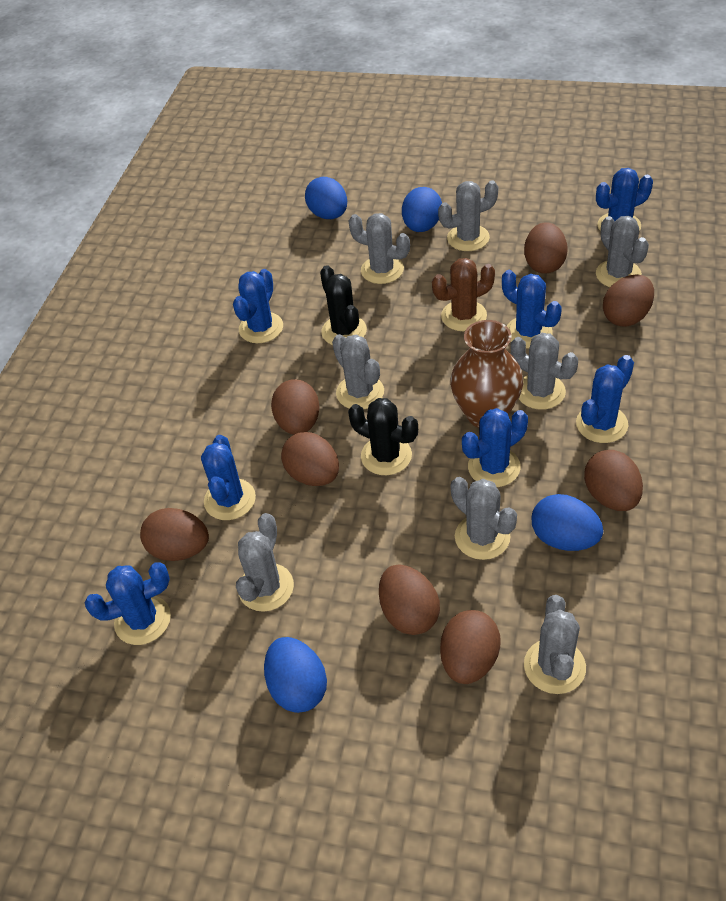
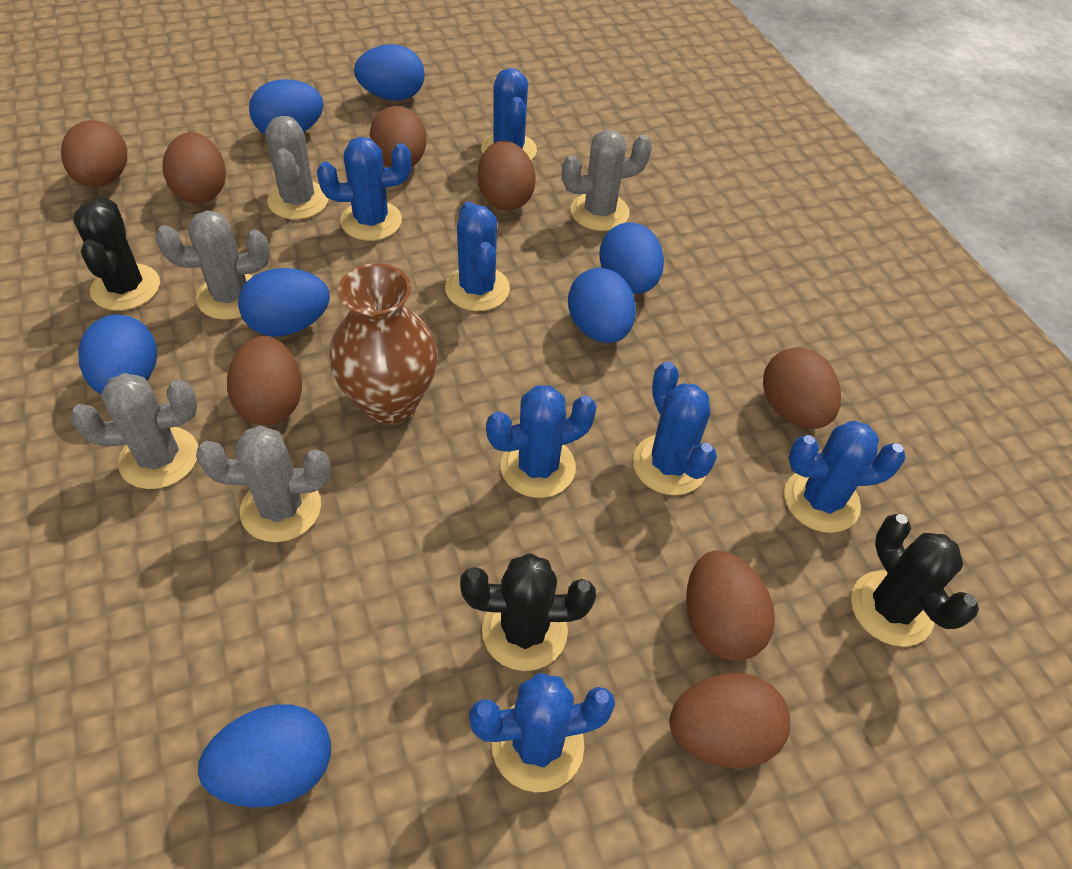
black cactus: [320,265,367,345] [348,398,418,475] = 2 -> [73,197,160,310] [460,553,596,671] [851,514,979,647] = 3
blue egg: [264,637,327,713] [305,177,347,219] [402,187,442,232] [532,494,603,551] = 4 -> [78,315,157,394] [198,704,331,808] [238,268,330,336] [249,79,324,134] [354,44,425,101] [568,268,636,343] [599,222,664,294] = 7
brown cactus: [432,258,495,331] = 1 -> none = 0
grey cactus: [236,513,294,612] [332,334,384,409] [349,213,410,284] [438,180,498,251] [451,477,517,560] [511,333,578,410] [524,595,586,694] [596,216,649,287] = 8 -> [70,373,198,489] [156,210,270,320] [196,426,330,542] [265,116,329,220] [562,130,652,231] = 5

